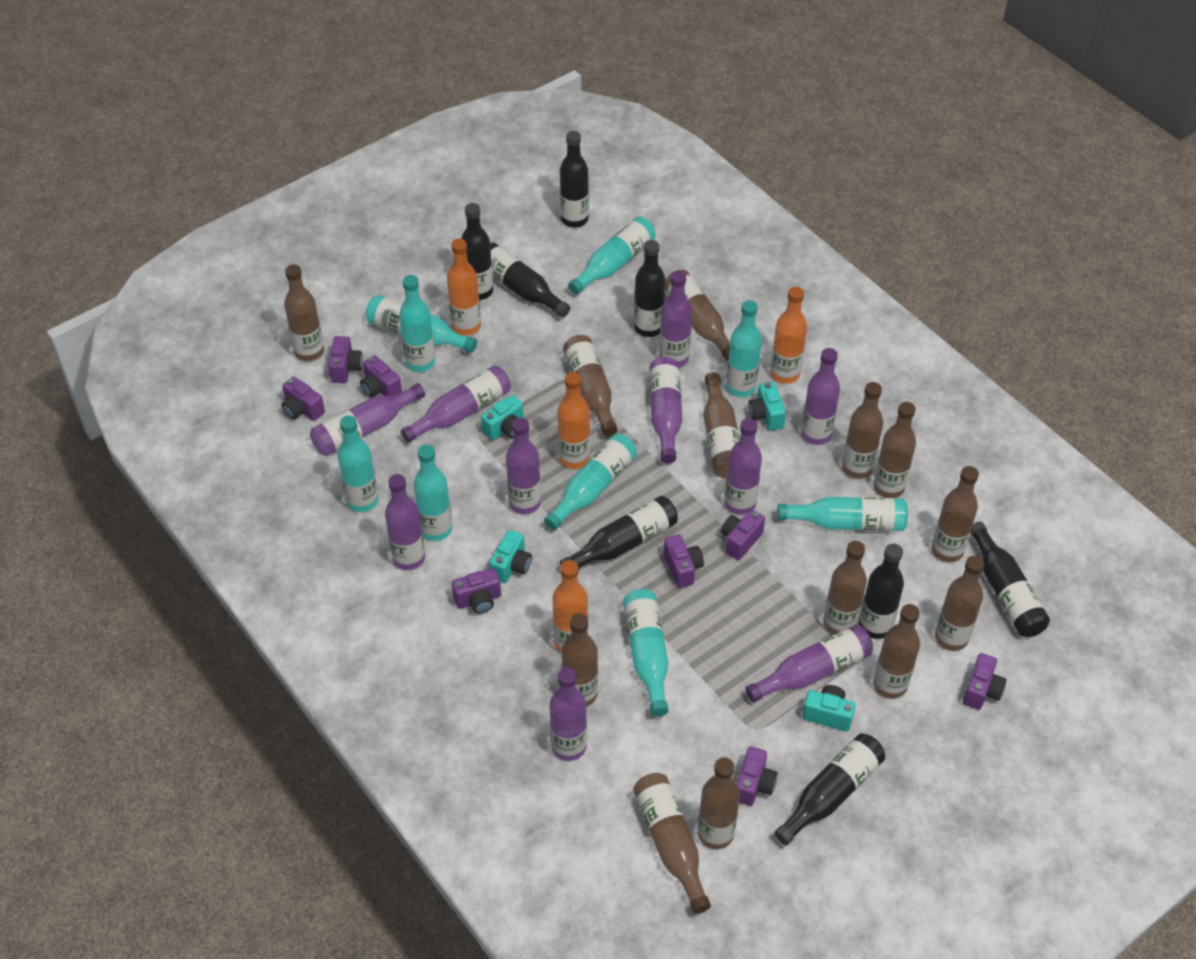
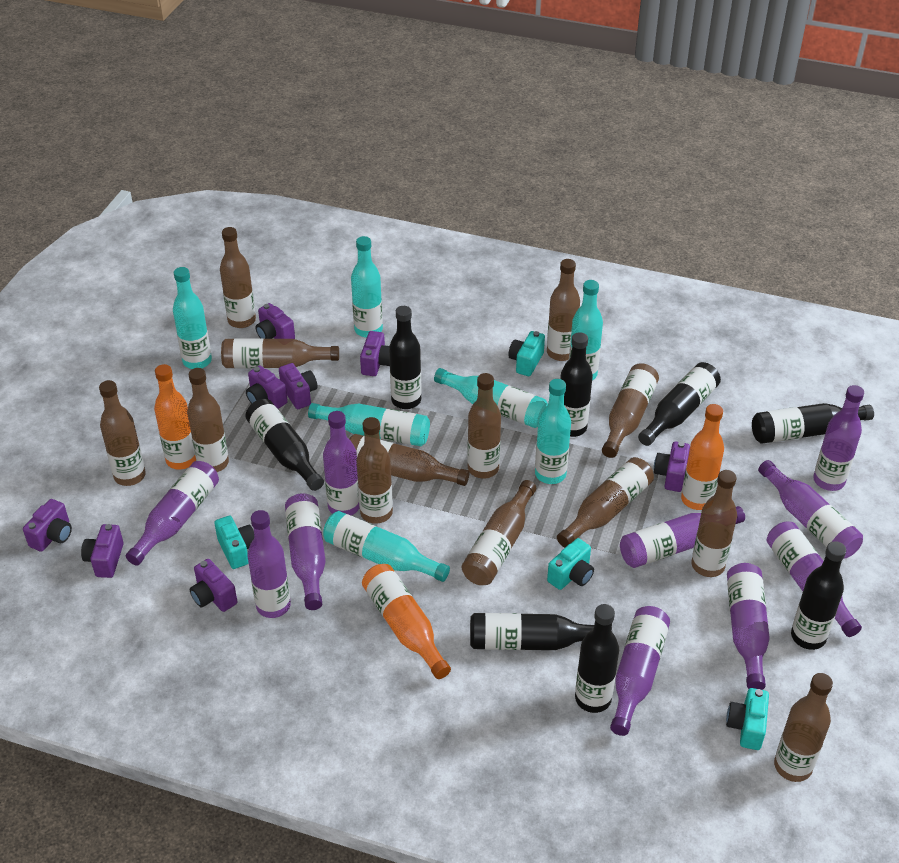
orange bottle: [447,239,481,336] [553,560,588,653] [558,372,590,469] [770,287,807,384] = 4 -> [154,364,196,470] [362,564,451,679] [681,404,724,510] = 3
turquoise bottle: [338,416,379,512] [366,295,477,353] [399,275,435,372] [414,445,452,541] [544,434,637,530] [568,217,656,295] [623,589,668,716] [726,300,762,397] [777,497,908,531] = 9 -> [173,267,212,369] [308,403,430,446] [323,511,450,582] [351,236,383,338] [434,368,548,428] [535,379,571,484] [569,280,603,381] = 7

